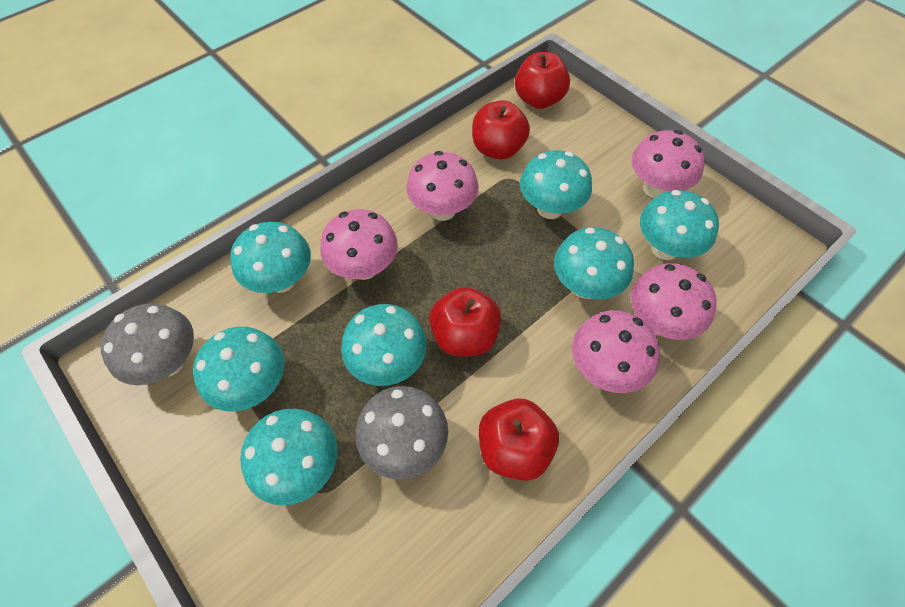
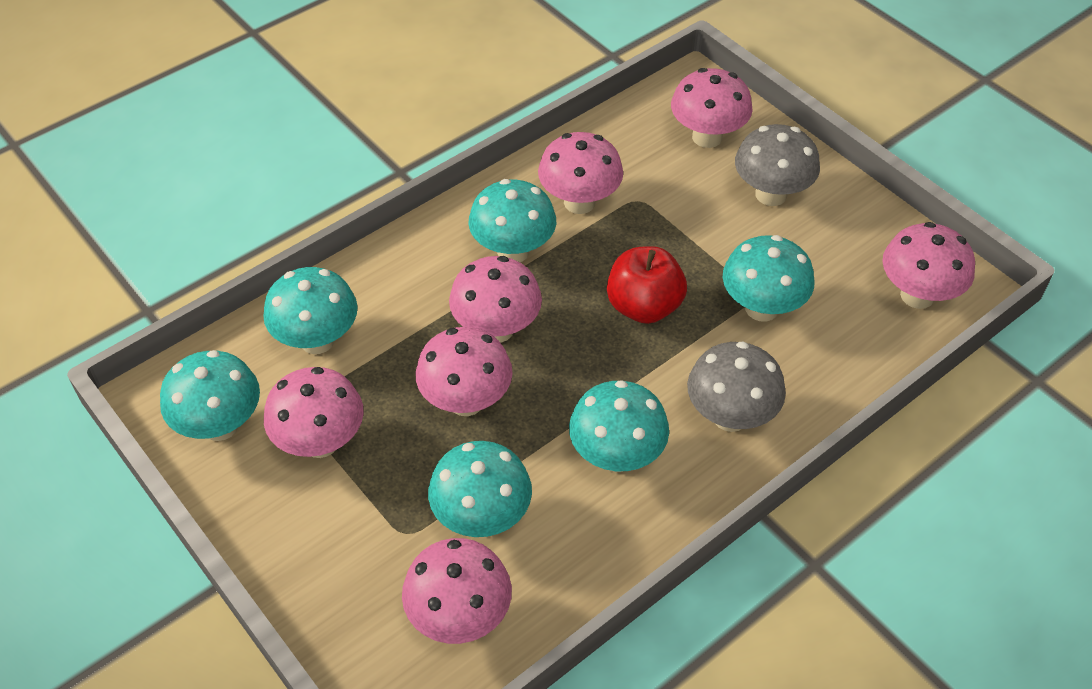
pink mushroom: [320,209,398,280] [406,151,479,221] [572,310,660,393] [631,263,717,340] [632,130,705,198] = 5 -> [264,367,364,458] [402,538,512,644] [415,327,513,416] [449,256,542,343] [538,132,623,214] [671,68,753,148] [882,222,975,309] = 7
red apple: [429,287,501,357] [472,100,530,160] [479,399,559,481] [515,52,570,109] = 4 -> [607,246,687,324] = 1
turquoise mushroom: [193,327,285,411] [230,222,311,293] [240,409,338,505] [341,304,427,386] [520,150,592,219] [554,227,634,299] [640,190,719,260] = 7 -> [160,350,260,441] [263,267,358,354] [428,441,532,537] [469,179,556,262] [569,380,669,472] [723,235,814,322] = 6

